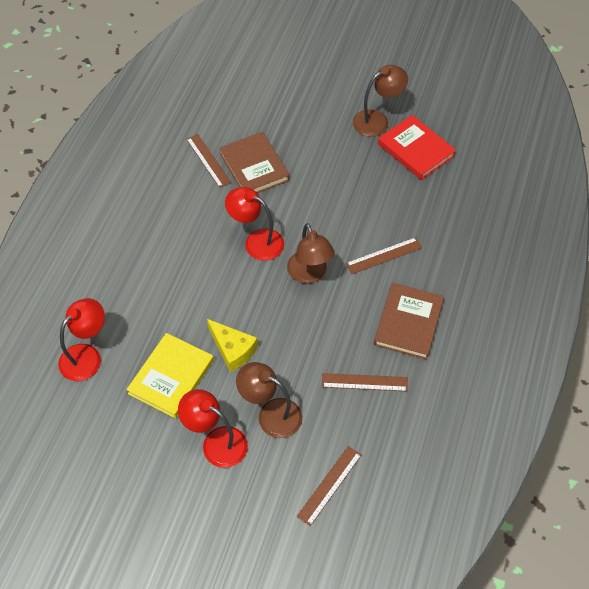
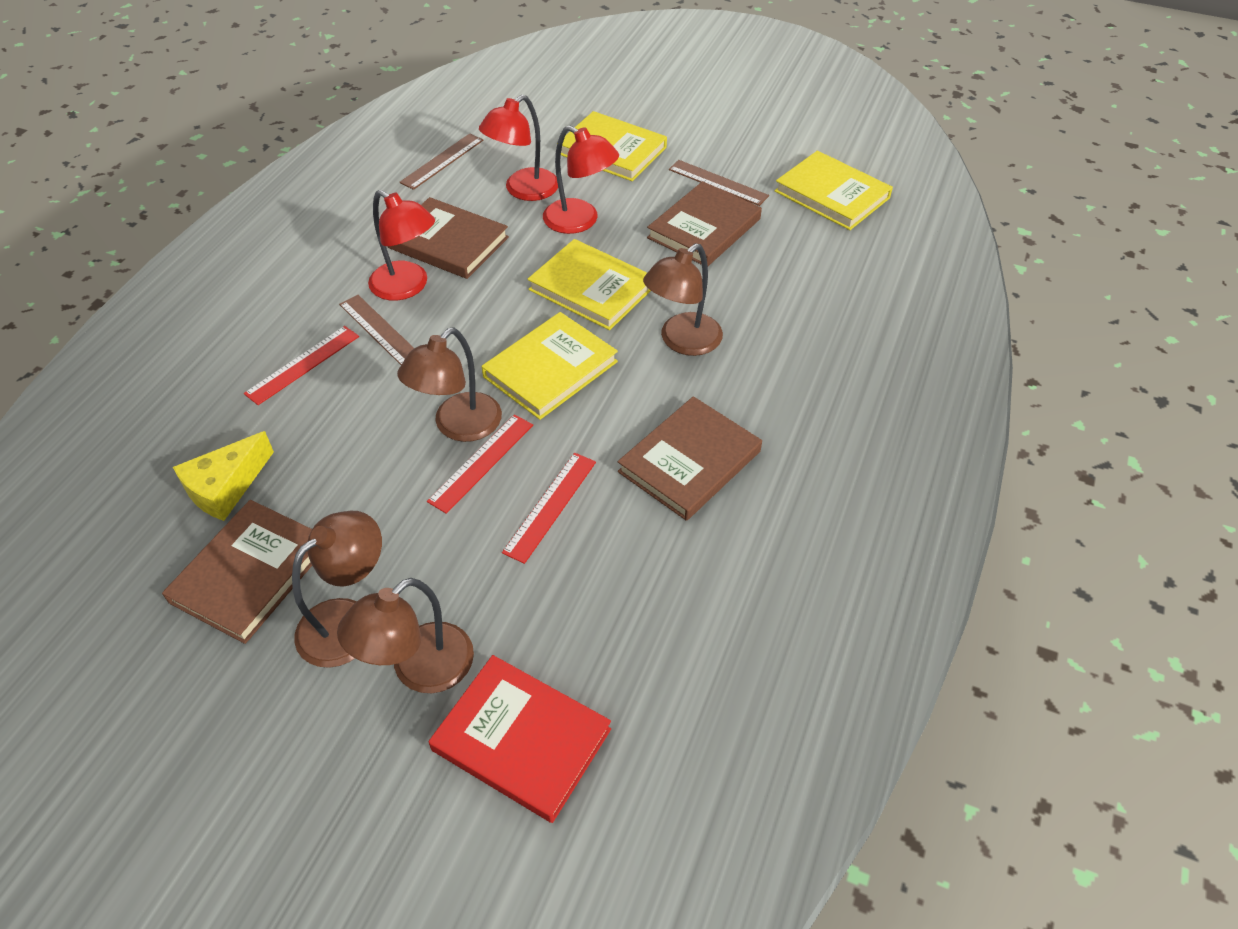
brown book: [219,132,290,193] [374,283,444,360] = 2 -> [162,500,312,644] [388,197,509,279] [618,396,762,521] [647,181,762,266] = 4
brown lamp: [236,362,302,438] [287,223,335,284] [353,65,408,137] = 3 -> [292,511,382,668] [337,578,474,693] [397,328,502,442] [643,244,723,356] = 4
brown ruler: [186,134,232,188] [297,446,362,526] [322,373,408,392] [346,237,422,274] = 4 -> [339,295,414,365] [400,133,483,190] [669,160,769,206] = 3
red ruler: none = 0 -> [244,326,359,405] [427,414,533,514] [502,453,596,564] = 3
yellow book: [126,333,214,418] = 1 -> [482,312,618,420] [528,239,651,330] [557,111,667,181] [775,151,893,230] = 4

